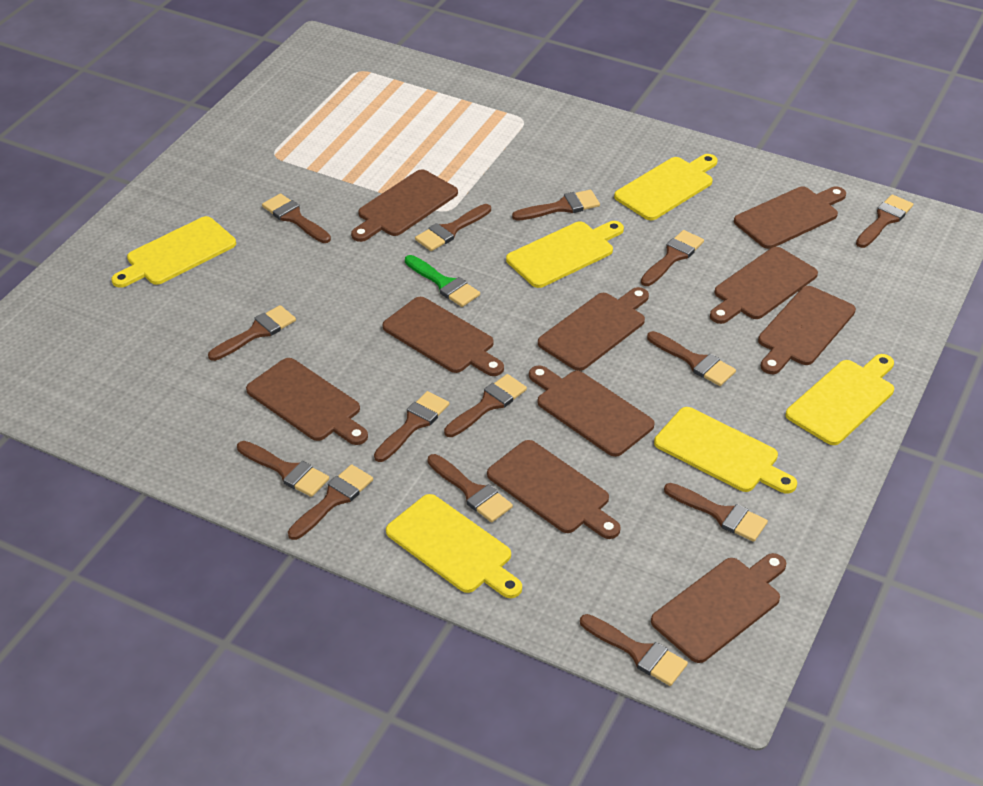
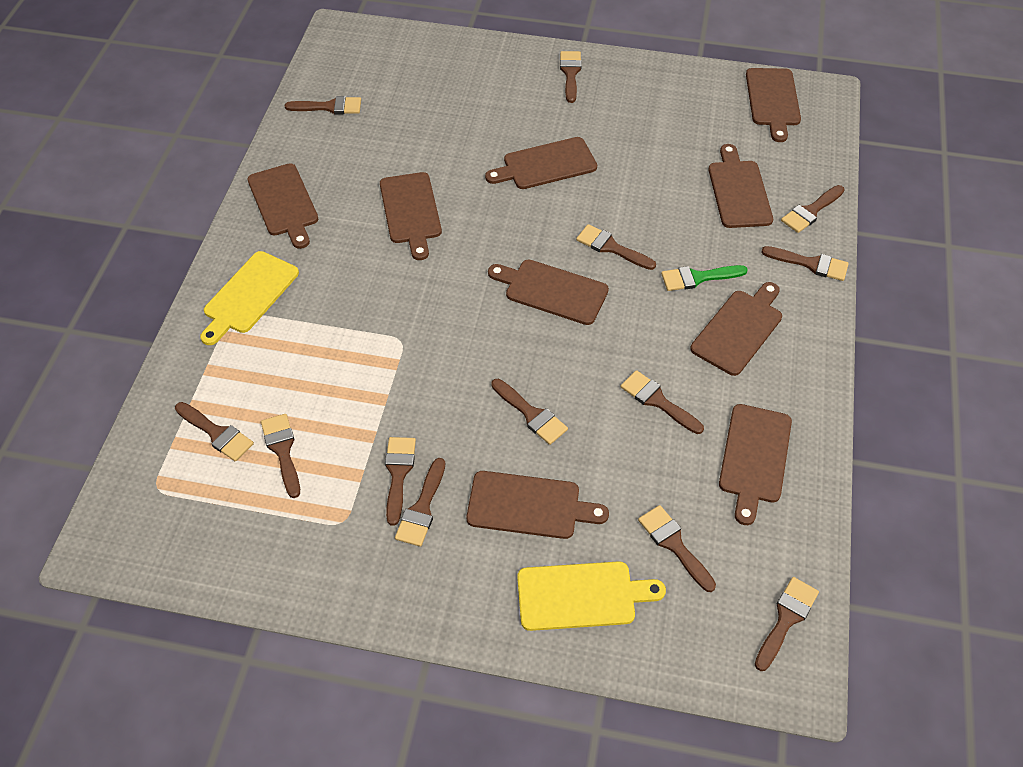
brown brush: [208,305,296,361] [237,441,329,497] [262,193,331,243] [288,464,373,540] [374,391,449,462] [415,204,491,251] [428,454,513,522] [444,374,527,437] [512,190,600,221] [580,614,688,686] [641,230,704,286] [647,331,736,386] [664,483,768,542] [856,194,913,248] = 14 -> [175,402,254,461] [261,414,300,498] [285,96,361,114] [385,437,416,526] [395,458,445,547] [491,379,568,445] [560,51,582,103] [576,224,656,270] [621,370,704,434] [638,505,716,592] [755,577,819,671] [761,246,849,281] [781,185,845,233] = 13
brown cutting board: [246,358,368,445] [351,169,458,242] [383,297,504,376] [487,440,621,539] [529,365,655,457] [538,287,649,371] [651,553,786,663] [710,247,818,324] [734,186,846,249] [758,286,856,374] = 10 -> [247,163,318,249] [380,172,442,260] [466,471,609,539] [485,137,597,189] [488,259,609,325] [690,282,782,376] [708,144,773,228] [719,404,792,525] [746,68,801,142] = 9
yellow cutting board: [111,216,236,288] [386,494,522,598] [506,221,624,288] [614,154,718,220] [654,407,797,494] [786,354,894,445] = 6 -> [200,251,299,345] [517,561,666,631] = 2

